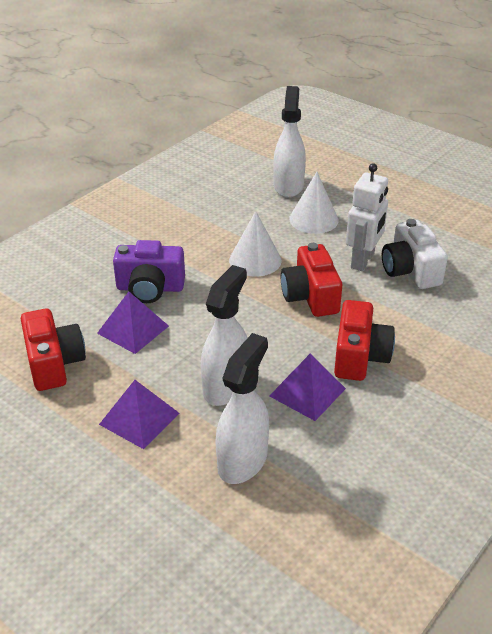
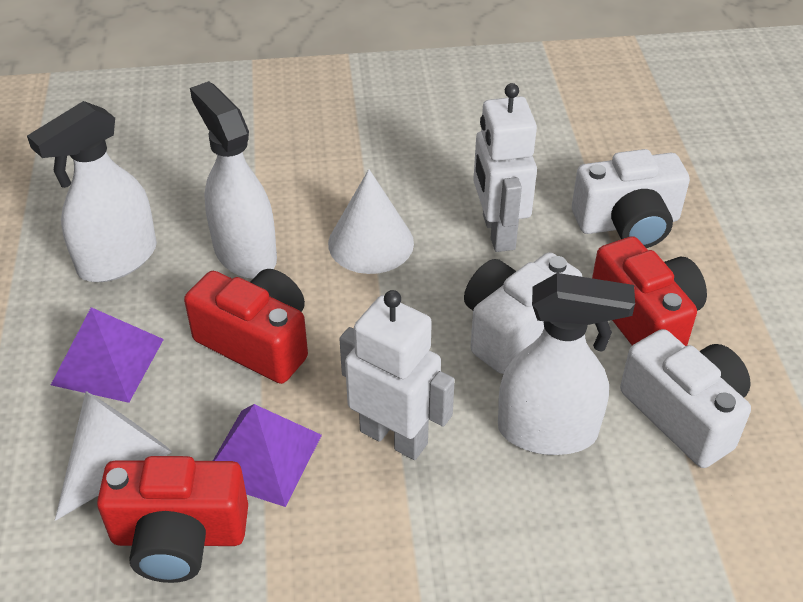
purple camera: [113,240,185,303] = 1 -> none = 0
purple pyramid: [97,292,169,354] [99,380,179,449] [269,353,346,421] = 3 -> [51,307,164,403] [213,404,322,507] = 2
white camera: [382,219,448,289] = 1 -> [464,252,582,374] [572,149,690,248] [620,329,751,468] = 3
white robot: [346,163,388,271] = 1 -> [339,290,455,460] [473,83,537,252] = 2

